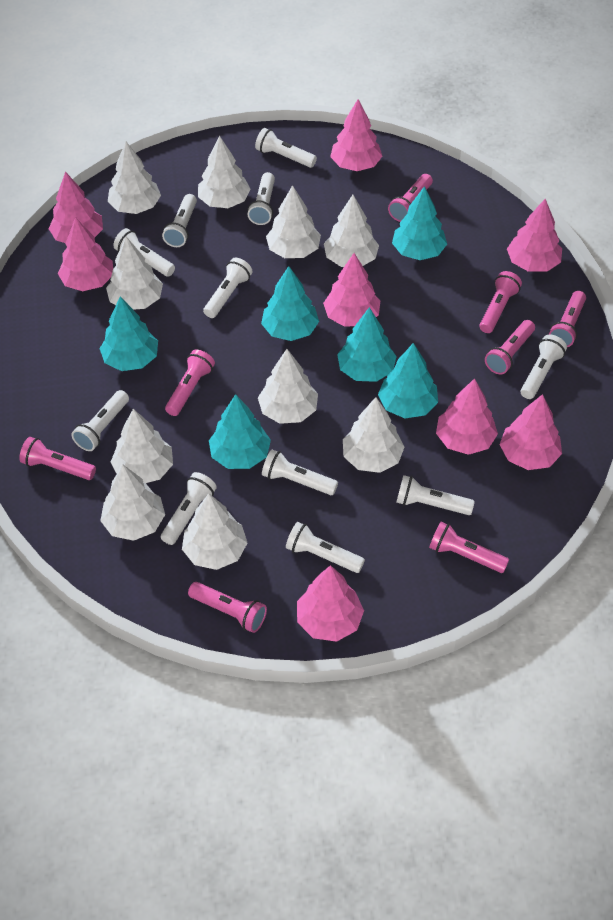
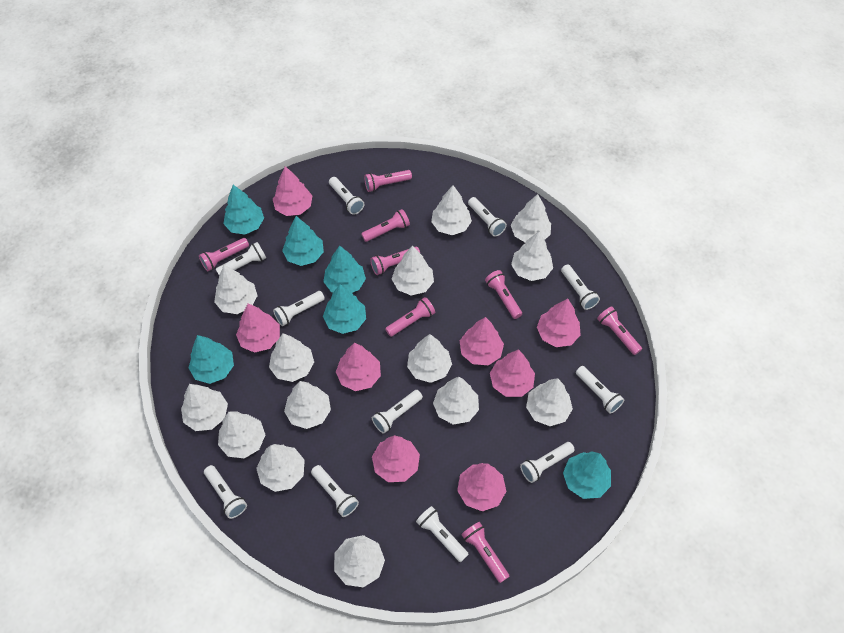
white tree: [100,465,165,541] [106,237,163,310] [108,142,161,214] [111,409,173,483] [182,494,247,570] [198,136,251,208] [258,349,318,424] [266,185,321,258] [324,195,379,267] [343,397,404,473] = 10 -> [181,384,228,431] [214,265,258,314] [218,411,265,458] [256,444,305,492] [269,333,314,382] [284,381,331,429] [334,535,385,587] [392,246,434,295] [407,334,452,383] [431,185,472,235] [433,377,479,425] [511,194,551,243] [511,231,553,281] [526,378,573,426] = 14

